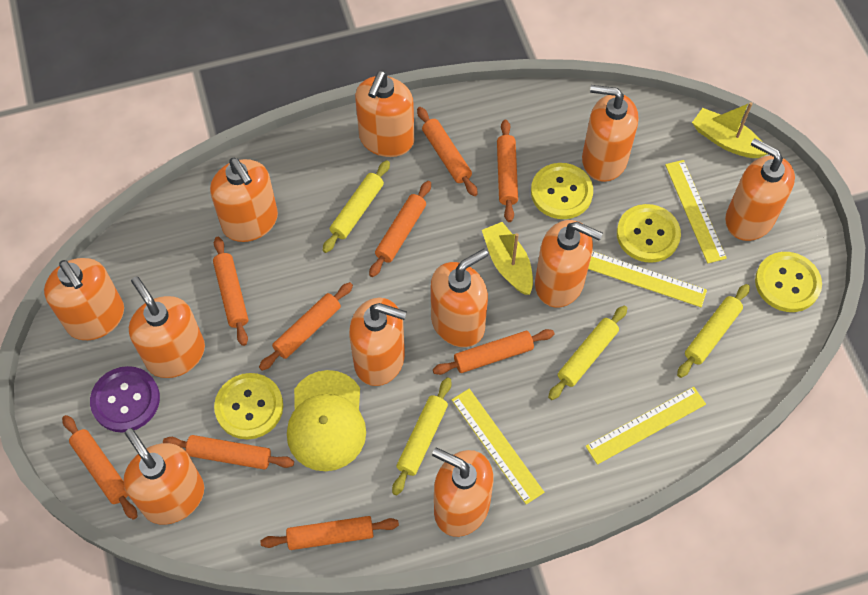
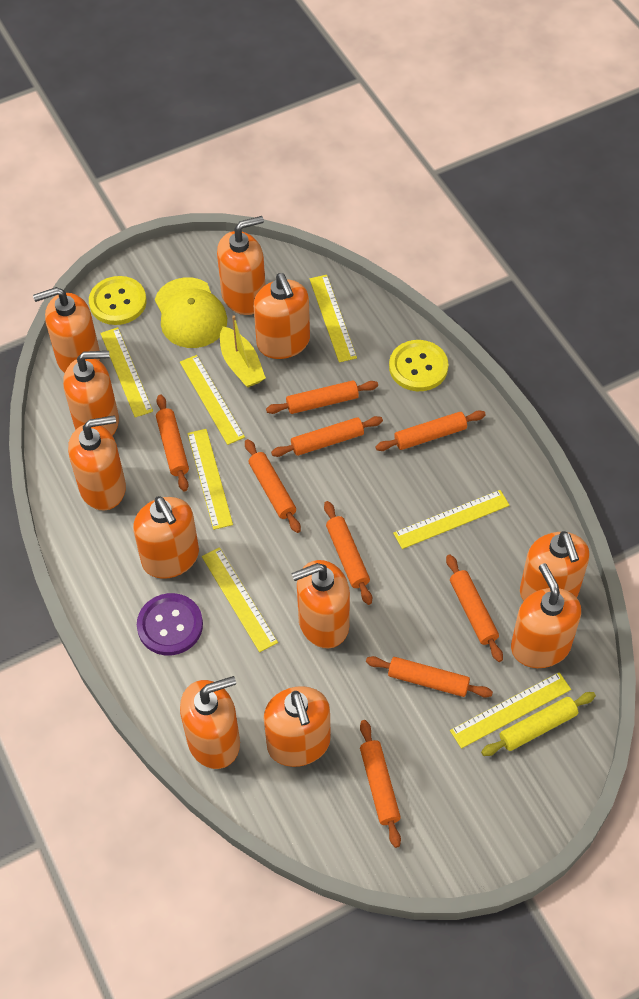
yellow boat: [482,222,533,295] [692,102,767,158] = 2 -> [220,315,266,388] = 1
yellow button: [214,373,283,439] [531,163,593,219] [617,204,681,263] [755,252,822,312] = 4 -> [89,276,147,325] [389,340,448,391] = 2
yellow rolling pin: [322,160,390,253] [392,378,451,495] [548,306,627,400] [677,284,750,378] = 4 -> [481,692,596,756] = 1
yellow ruler: [451,389,544,504] [585,387,706,465] [588,251,707,307] [665,160,727,263] = 4 -> [100,327,153,417] [180,355,245,445] [187,429,233,530] [202,547,278,652] [310,275,357,362] [393,490,510,549] [450,672,571,749] = 7

